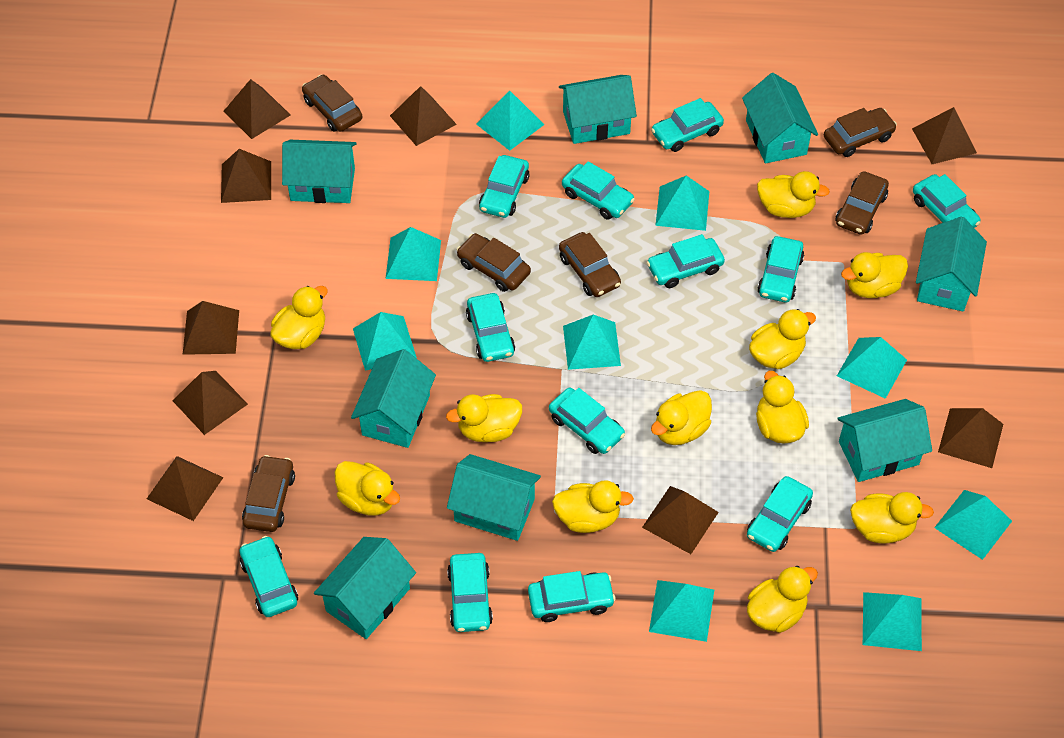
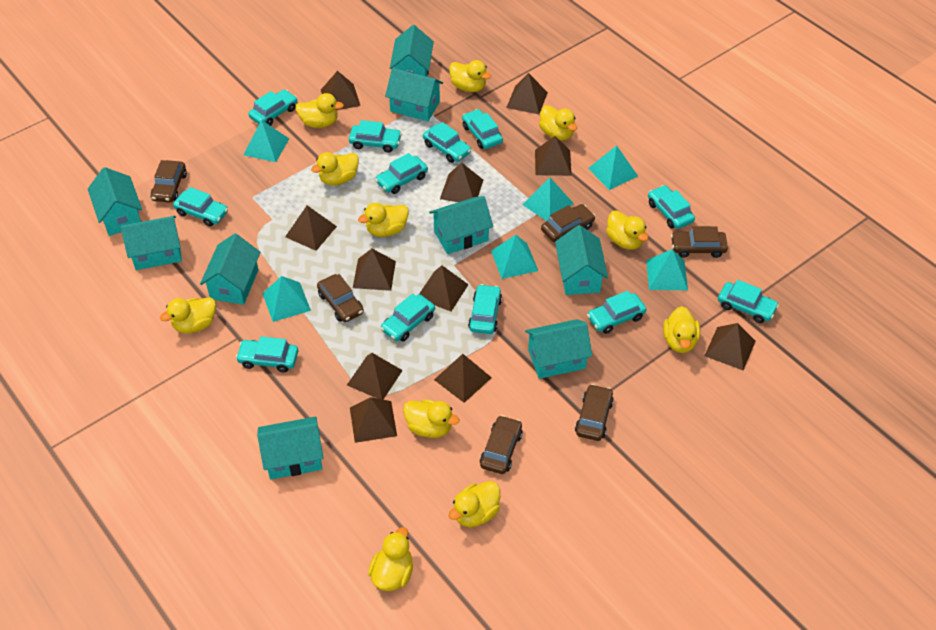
brown pyramid: [147,456,224,521] [173,371,248,435] [183,301,239,355] [221,149,271,203] [224,79,290,139] [390,86,457,146] [642,486,719,554] [912,107,977,164] [938,408,1003,468] = 9 -> [285,205,337,251] [321,71,360,110] [347,353,403,399] [350,397,397,443] [353,249,396,291] [419,266,469,312] [434,354,492,403] [440,163,483,202] [506,73,548,114] [535,136,571,176] [705,323,756,370] = 11
turquoise house: [282,140,356,203] [314,537,416,639] [351,349,436,448] [447,454,541,541] [559,75,637,144] [742,73,818,164] [837,399,932,482] [916,217,987,311] = 8 -> [88,167,142,236] [121,216,182,270] [200,233,261,305] [257,417,324,479] [385,68,443,121] [390,25,434,77] [429,196,493,254] [525,319,592,379] [555,225,608,295] = 9
turquoise pyramid: [353,312,417,371] [385,227,441,281] [476,91,545,151] [563,314,621,370] [649,580,714,642] [655,175,709,231] [837,337,907,399] [863,592,922,651] [934,490,1012,560] = 9 -> [244,120,289,162] [262,276,311,322] [491,235,538,279] [522,178,574,221] [588,145,638,190] [646,249,688,290] = 6

